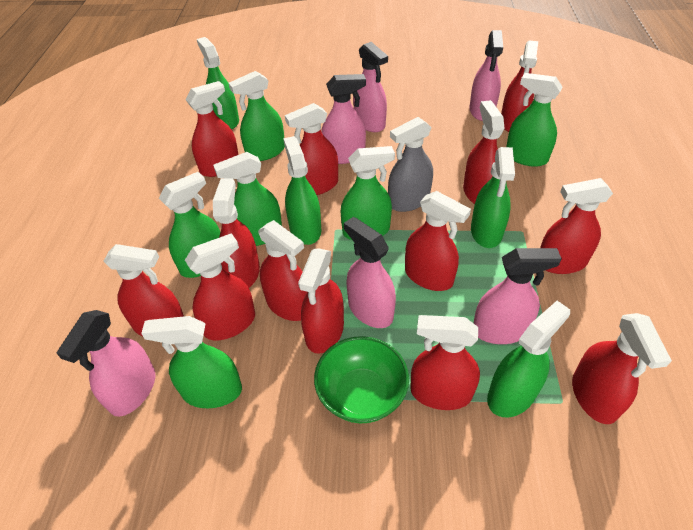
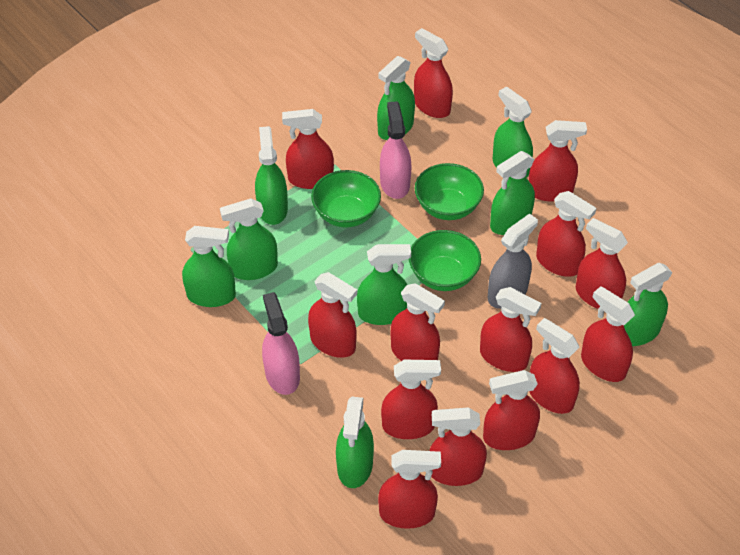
green bowl: [314,336,409,423] = 1 -> [311,170,381,228] [409,230,481,291] [415,163,484,220] = 3
green spray bottle: [141,316,242,408] [159,172,220,278] [197,37,239,129] [213,152,282,246] [229,71,285,161] [283,136,321,245] [341,146,395,240] [471,147,515,248] [487,301,570,418] [506,73,562,167] = 10 -> [182,226,236,307] [220,199,278,280] [255,126,288,225] [336,397,374,488] [357,244,411,325] [377,56,415,140] [490,151,535,235] [493,86,533,178] [624,263,673,346] = 9
pink spray bottle: [57,310,155,417] [321,74,366,164] [344,217,396,328] [353,42,388,132] [469,30,503,121] [474,248,562,344] = 6 -> [262,292,300,395] [380,101,412,199] = 2
red spray bottle: [104,244,184,336] [185,81,239,177] [185,233,255,340] [213,178,260,288] [258,220,307,321] [285,103,338,195] [298,248,344,354] [405,191,471,291] [410,315,480,410] [463,100,505,204] [501,40,538,132] [540,178,613,274] [572,313,672,424] = 13 -> [282,109,334,189] [308,272,357,358] [378,450,441,529] [381,359,441,439] [391,283,445,361] [414,28,453,118] [429,408,487,486] [480,287,542,372] [483,370,540,450] [529,120,587,201] [529,318,580,414] [536,191,597,277] [576,218,628,309] [581,286,635,382] = 14

